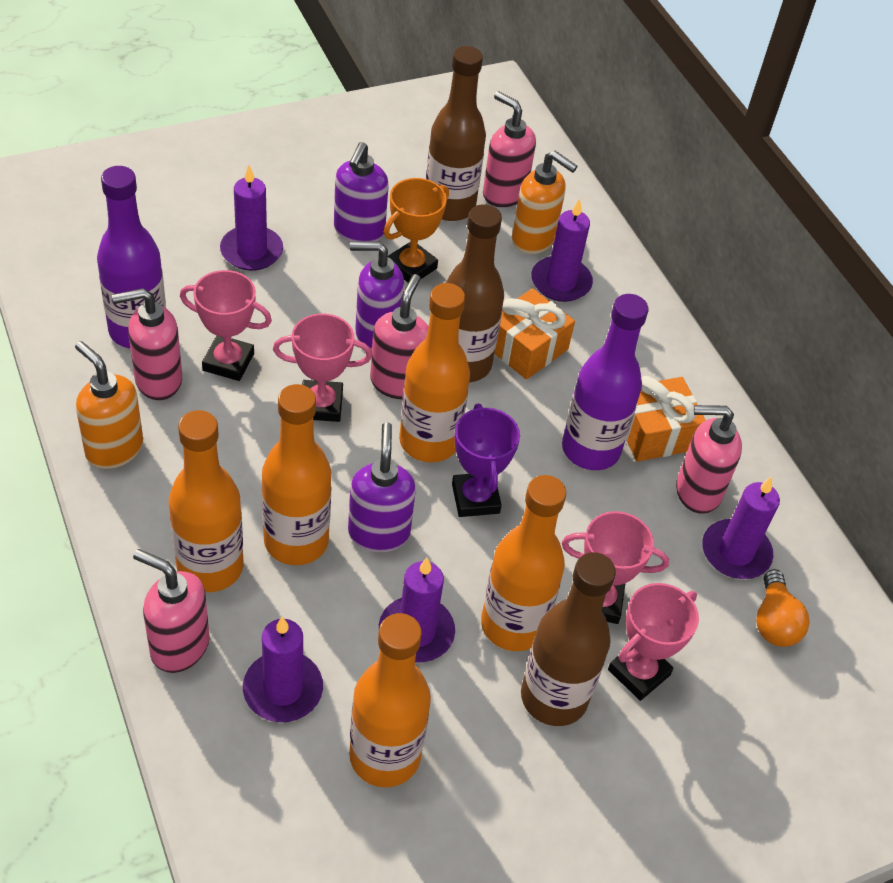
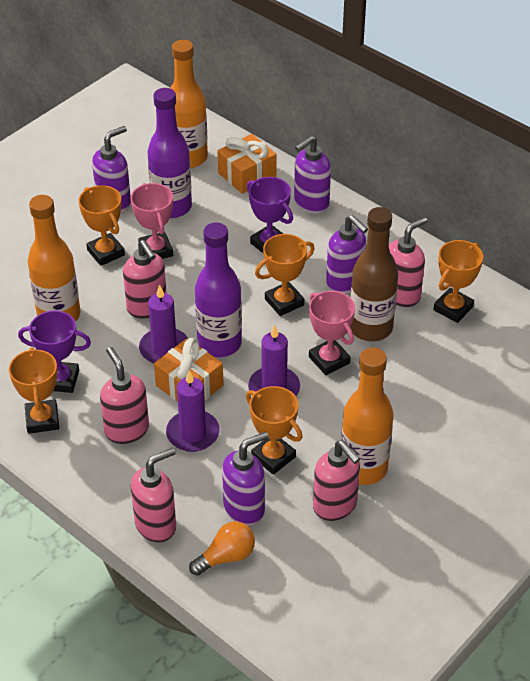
brown bottle: [426,46,486,221] [446,204,504,382] [521,552,616,726] = 3 -> [350,207,398,341] = 1
orange bottle: [169,410,243,592] [262,384,331,565] [349,613,431,787] [399,283,470,462] [481,475,566,651] = 5 -> [28,195,80,322] [170,40,208,168] [341,347,394,485] = 3
orange soap dispenser: [75,341,143,469] [512,151,578,254] = 2 -> none = 0
orange trophy: [384,178,449,282] = 1 -> [9,347,59,434] [78,185,125,266] [246,386,302,475] [255,234,315,316] [433,240,483,323] = 5
pink trophy: [180,270,272,381] [273,314,372,422] [562,511,669,624] [608,583,699,701] = 4 -> [131,183,173,259] [309,291,355,375] = 2
purple candle: [220,165,283,271] [243,617,323,722] [379,558,455,662] [531,198,593,302] [702,476,780,579] = 5 -> [139,285,188,363] [166,370,220,452] [248,325,300,396] = 3
purple soap dispenser: [334,142,389,242] [348,422,416,553] [350,241,404,351] = 3 -> [92,126,131,212] [222,432,269,526] [294,135,331,214] [326,215,368,294] = 4
purple trophy: [452,404,520,517] = 1 -> [18,311,91,393] [247,177,293,253] = 2

